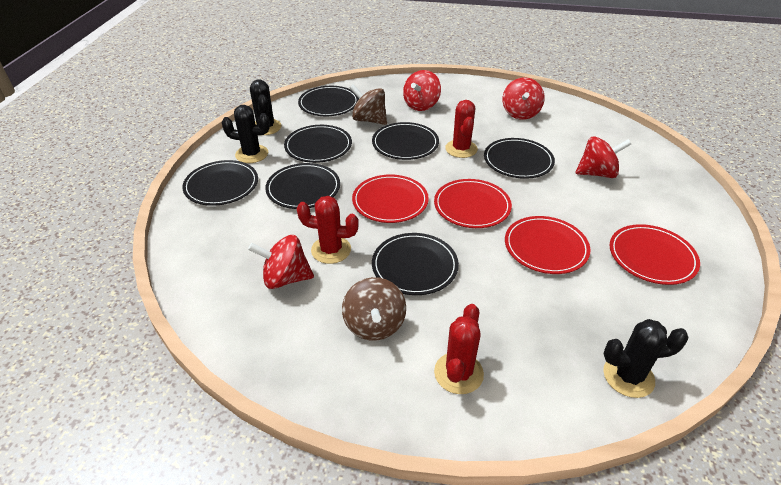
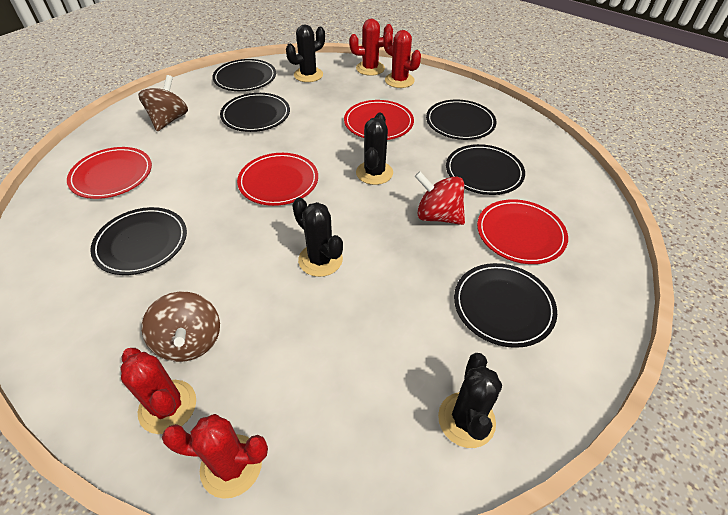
black cactus: [222,105,270,163] [250,79,281,135] [603,319,688,398] = 3 -> [286,25,325,82] [292,197,343,277] [356,113,393,185] [438,353,502,448] = 4
black plate: [182,160,258,206] [265,163,340,209] [284,125,352,163] [298,86,359,116] [372,122,439,160] [372,233,459,295] [484,138,555,179] = 7 -> [90,207,187,275] [212,59,276,91] [220,93,290,132] [426,100,497,140] [446,144,525,195] [454,263,557,348] = 6
red cactus: [297,196,359,264] [434,304,484,394] [445,100,478,158] = 3 -> [121,348,196,434] [162,414,268,499] [349,19,393,76] [383,30,421,88] = 4
red spinning top: [248,235,314,289] [403,70,441,111] [503,77,545,120] [575,136,631,178] = 4 -> [415,171,465,225] = 1

